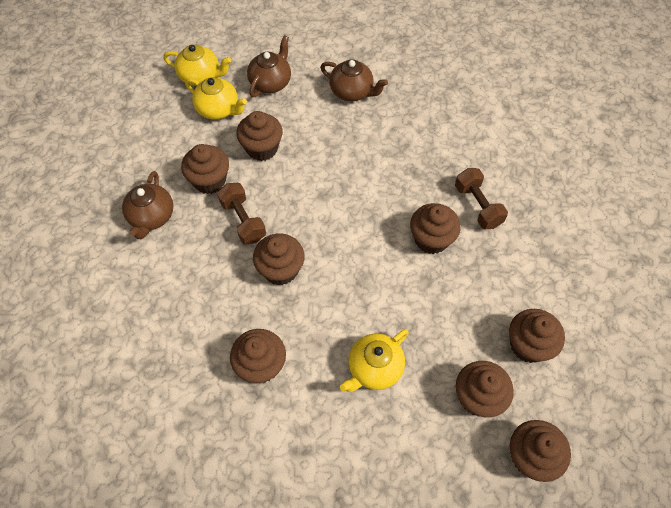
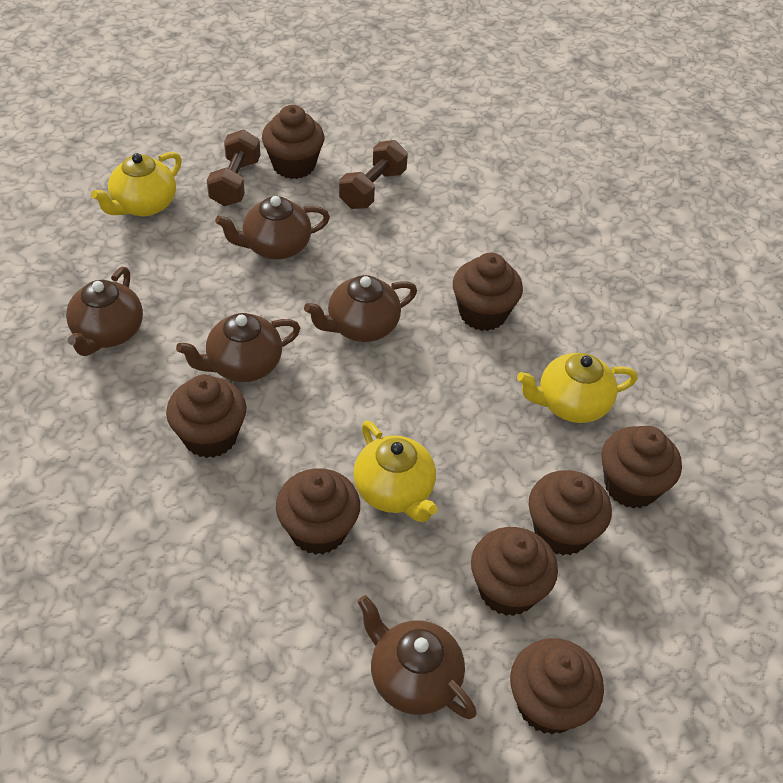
brown teapot: [122,171,173,239] [247,35,291,97] [320,60,388,101] = 3 -> [66,267,143,356] [176,313,300,382] [215,196,330,260] [304,275,417,342] [357,595,476,719] = 5

